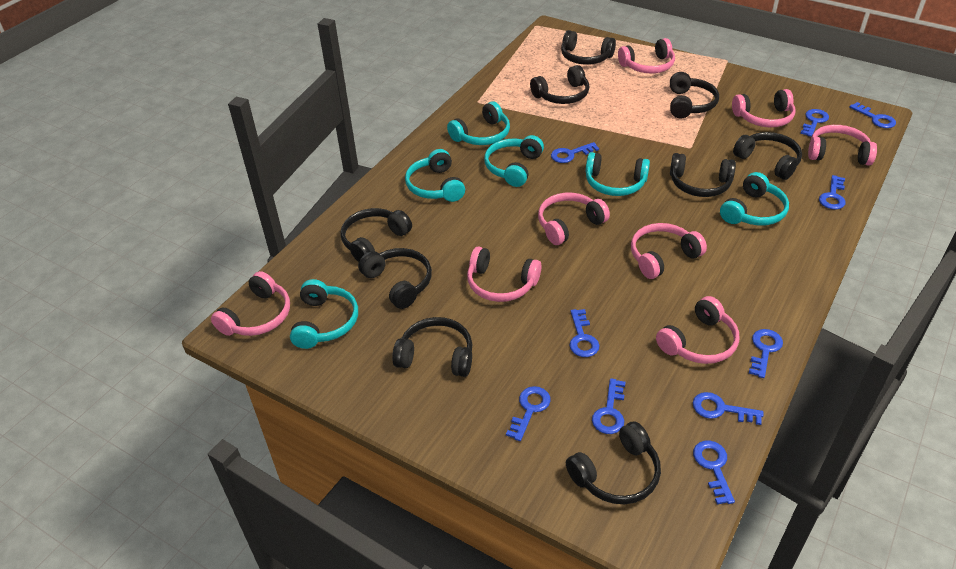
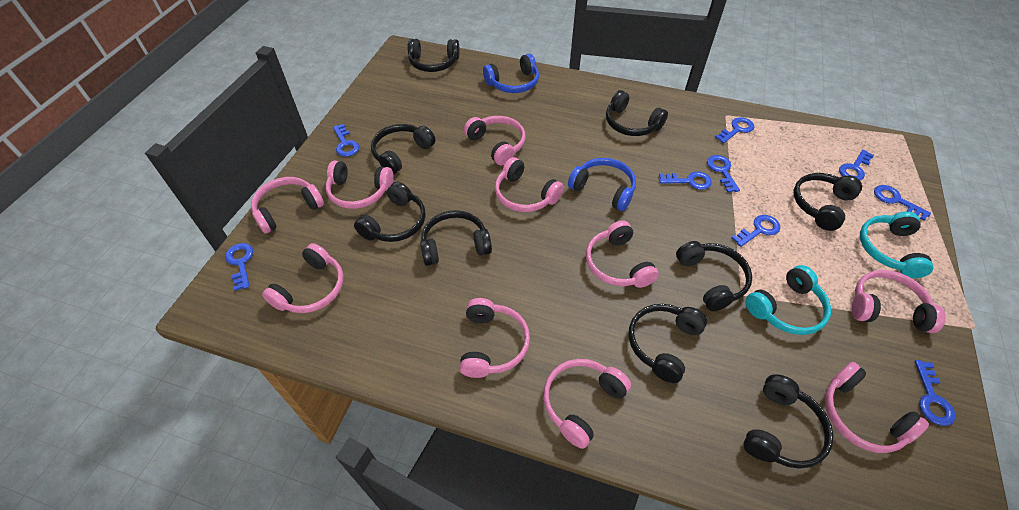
blue headphones: none = 0 -> [483,54,539,93] [568,158,636,211] = 2
blue key: [506,386,551,441] [551,142,599,163] [569,309,600,357] [592,378,626,434] [693,392,763,425] [693,441,735,504] [749,329,783,378] [800,109,829,137] [819,175,846,210] [849,102,896,128] = 10 -> [225,243,253,291] [333,124,359,157] [659,172,712,190] [707,155,740,192] [715,117,754,143] [732,215,780,247] [839,150,874,180] [874,185,931,221] [915,360,956,426] = 9
pink headphones: [211,271,290,336] [467,247,541,302] [538,193,610,245] [618,38,675,73] [631,223,707,279] [656,296,739,364] [732,89,795,127] [808,125,877,165] = 8 -> [251,177,324,234] [262,243,344,313] [326,161,393,209] [460,298,530,378] [464,116,526,166] [495,157,564,212] [543,359,631,449] [586,221,659,288] [825,362,929,453] [852,270,946,333] = 10
turquoise headphones: [290,279,358,349] [405,149,465,202] [447,101,510,145] [484,135,544,187] [586,152,650,196] [720,172,789,226] = 6 -> [745,265,831,335] [860,211,934,278] = 2

